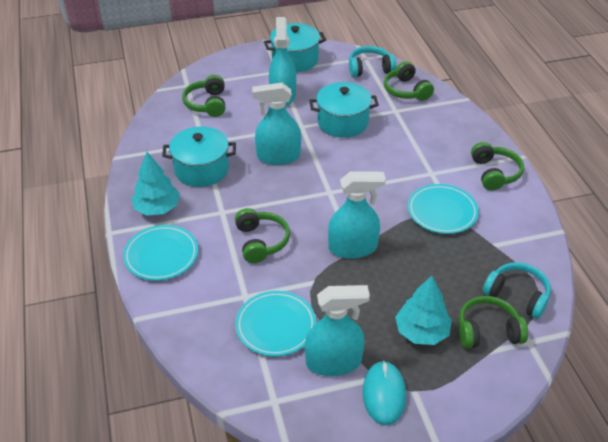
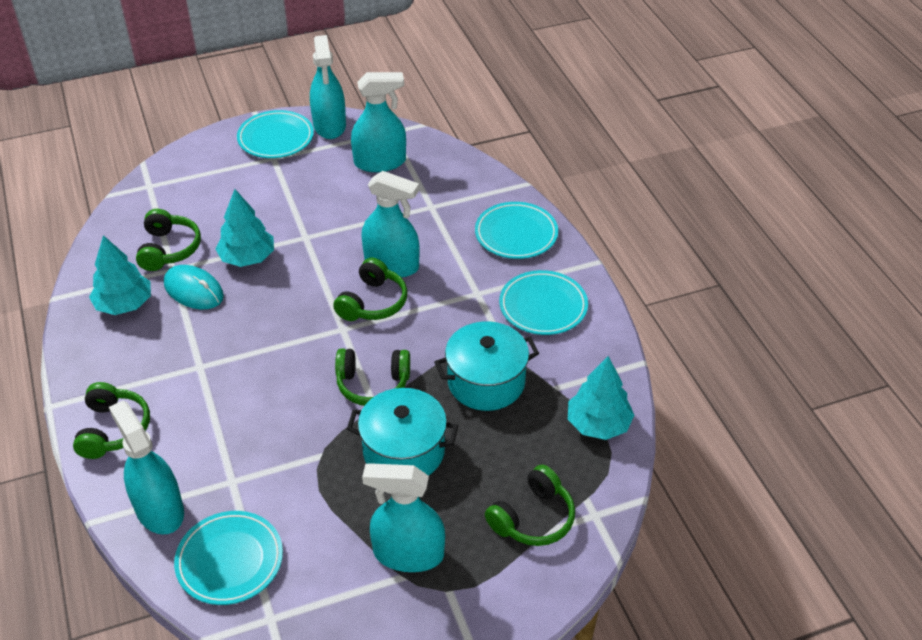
turquoise headphones: [349,46,396,77] [483,262,551,319] = 2 -> none = 0
turquoise plate: [123,225,198,281] [235,291,316,356] [408,184,479,234] = 3 -> [174,511,283,605] [237,110,314,158] [475,202,558,259] [499,270,588,335] = 4
turquoise pot: [162,126,236,187] [264,23,326,72] [309,82,379,138] = 3 -> [347,388,458,476] [434,321,539,411] = 2
turquoise spray bottle: [252,83,301,165] [269,17,296,106] [305,285,370,376] [328,172,386,259] = 4 -> [109,400,184,535] [310,35,346,139] [351,72,406,172] [361,171,420,277] [362,463,445,572] = 5
turquoise tree: [132,152,180,215] [395,276,452,345] = 2 -> [89,235,151,315] [215,189,274,267] [568,356,635,440] = 3

